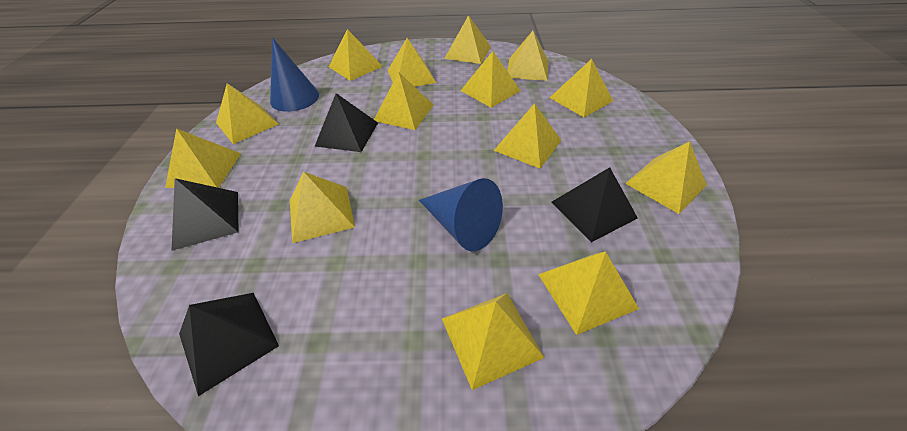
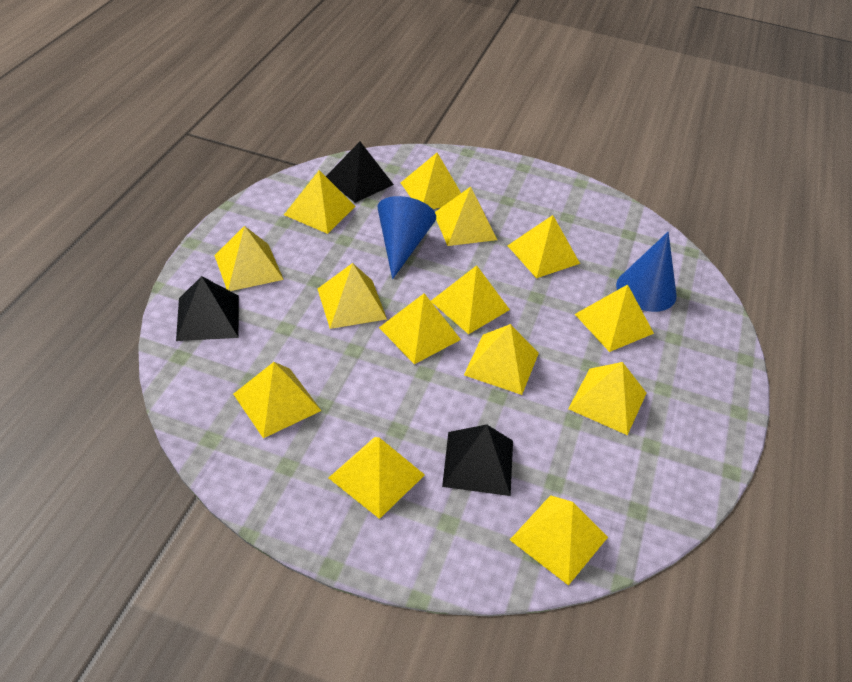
black pyramid: [171,178,239,251] [179,293,279,396] [315,93,378,152] [551,167,638,242] = 4 -> [176,276,239,341] [326,142,394,203] [442,424,513,496] = 3

